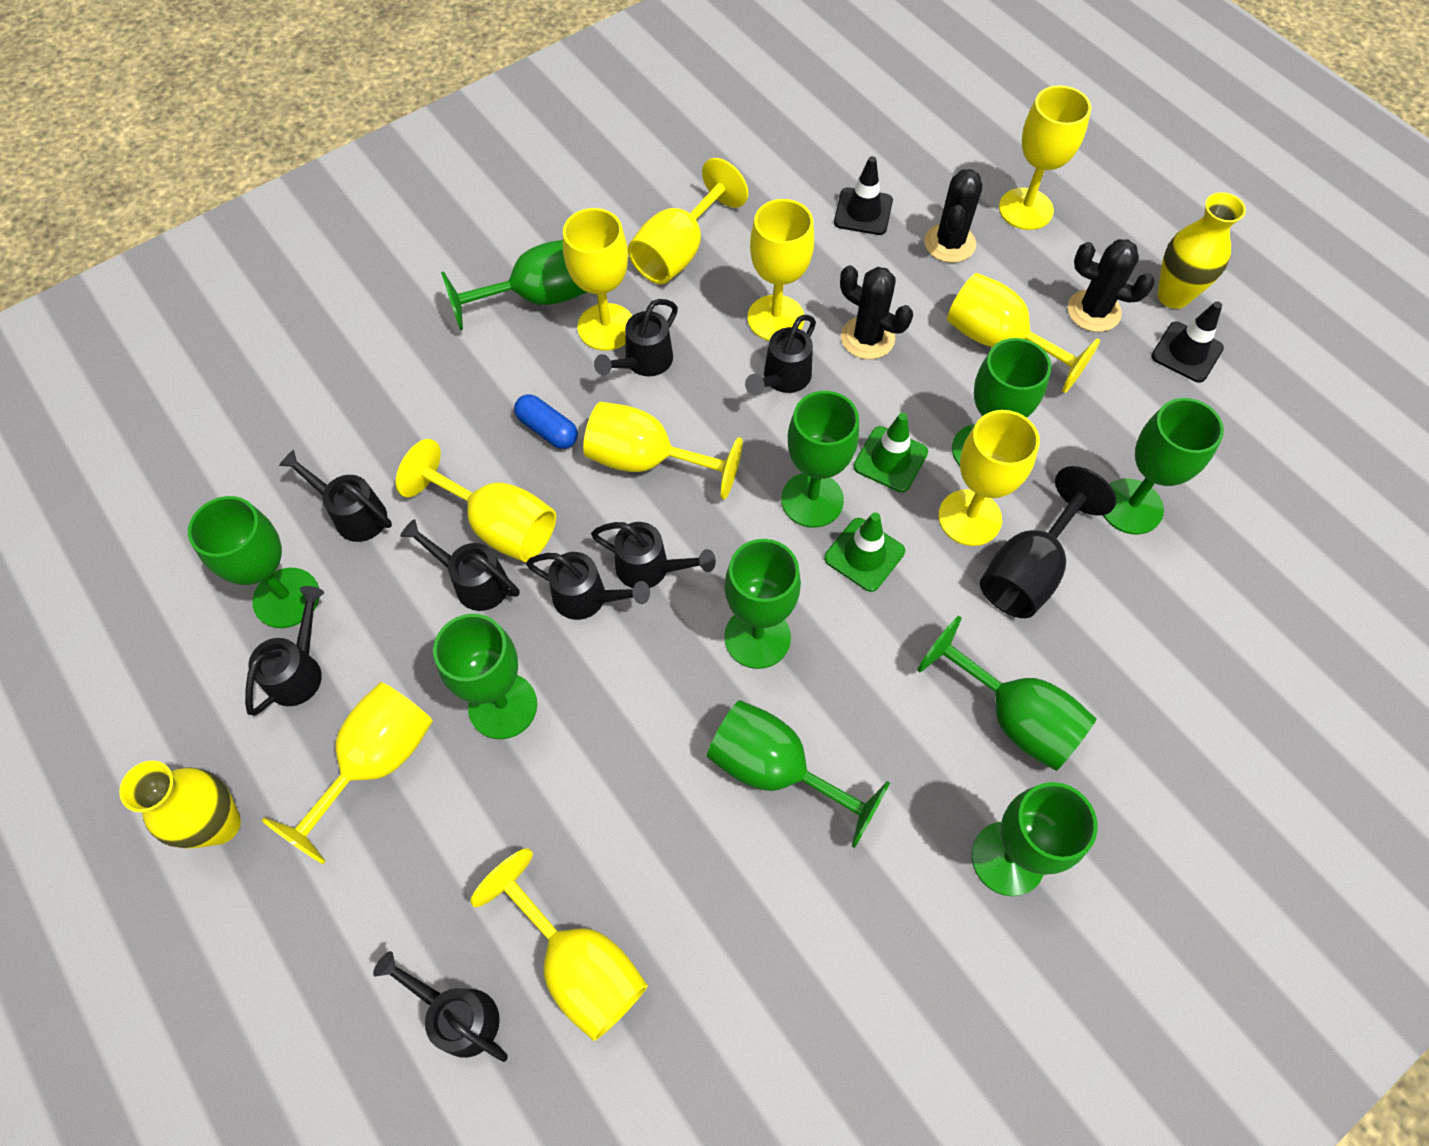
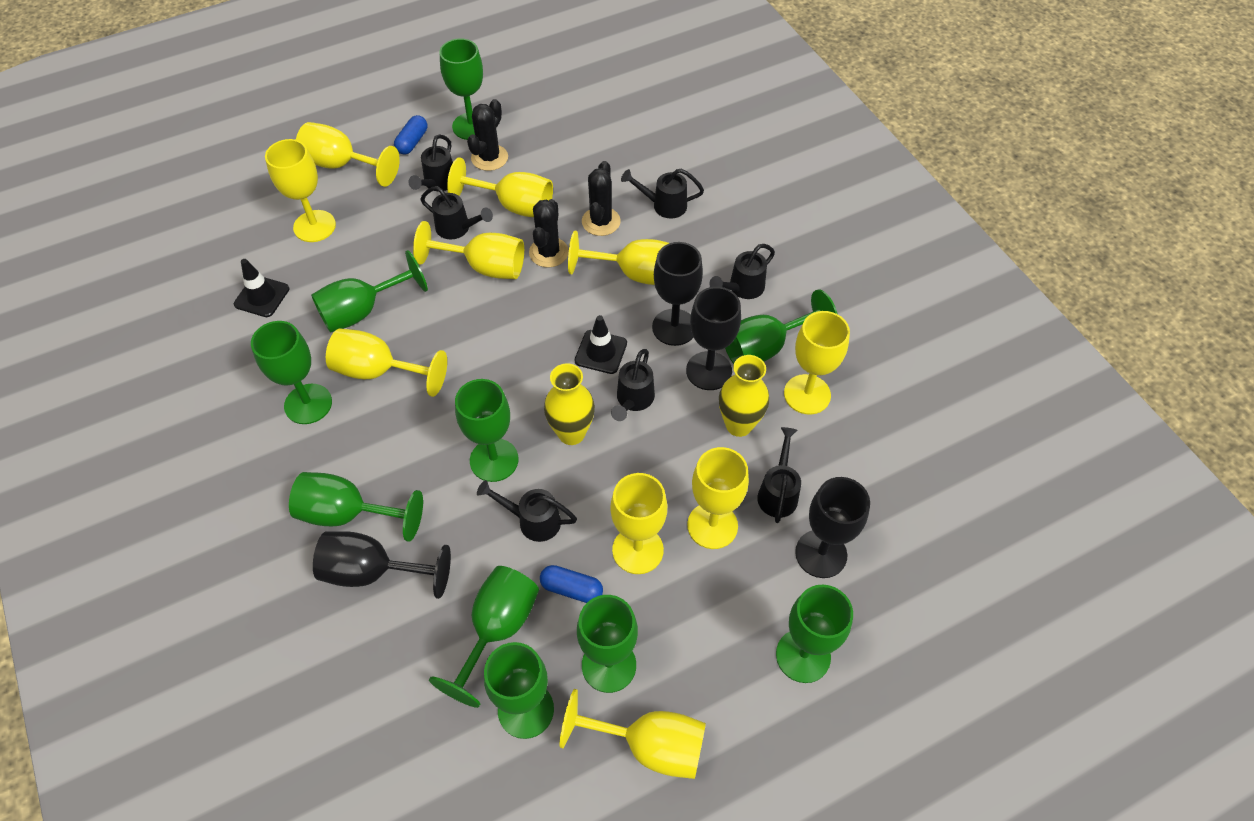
black goblet: [980,466,1116,618] = 1 -> [313,531,451,599] [652,242,703,346] [686,287,741,390] [795,477,870,578] = 4
black watering can: [245,586,324,716] [279,449,392,542] [373,951,508,1062] [400,519,519,611] [526,552,650,620] [591,522,716,588] [594,299,678,376] [745,315,816,395] = 8 -> [408,134,453,191] [420,186,493,239] [477,480,577,542] [611,349,655,421] [621,169,704,218] [709,244,775,299] [757,427,801,523] = 7
blue capsule: [514,394,578,449] = 1 -> [394,115,427,155] [540,565,603,603] = 2
green traffic cone: [824,512,905,592] [853,413,928,493] = 2 -> none = 0

